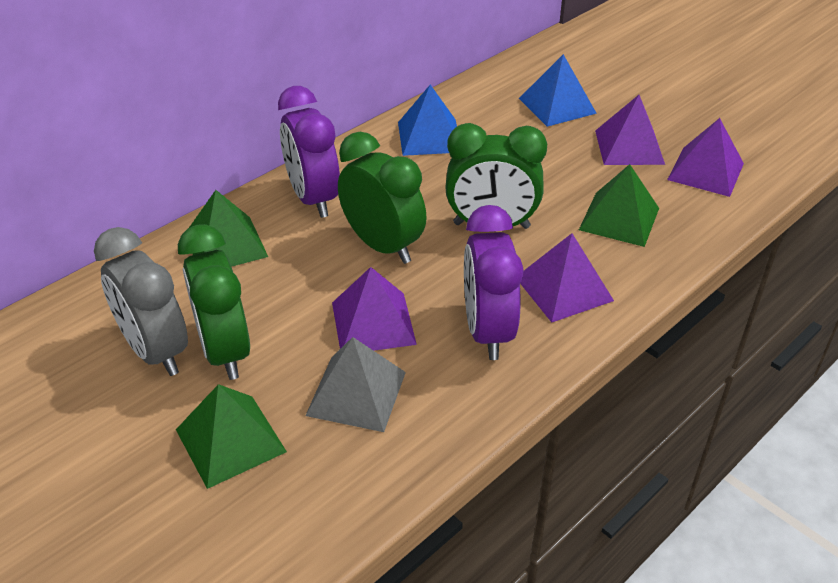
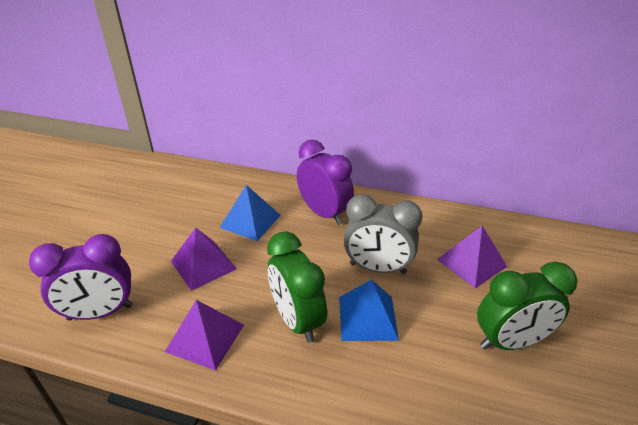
green clock: [178,224,250,380] [338,132,427,264] [445,123,547,229] = 3 -> [267,231,327,343] [477,262,578,350] = 2
green pyramid: [176,384,287,489] [189,190,268,267] [579,164,659,247] = 3 -> none = 0
grey pyramid: [305,337,406,432] = 1 -> none = 0
purple pyramid: [332,267,417,351] [520,233,614,323] [595,95,665,165] [667,118,744,197] = 4 -> [165,300,244,371] [171,228,237,291] [437,226,507,288] = 3

